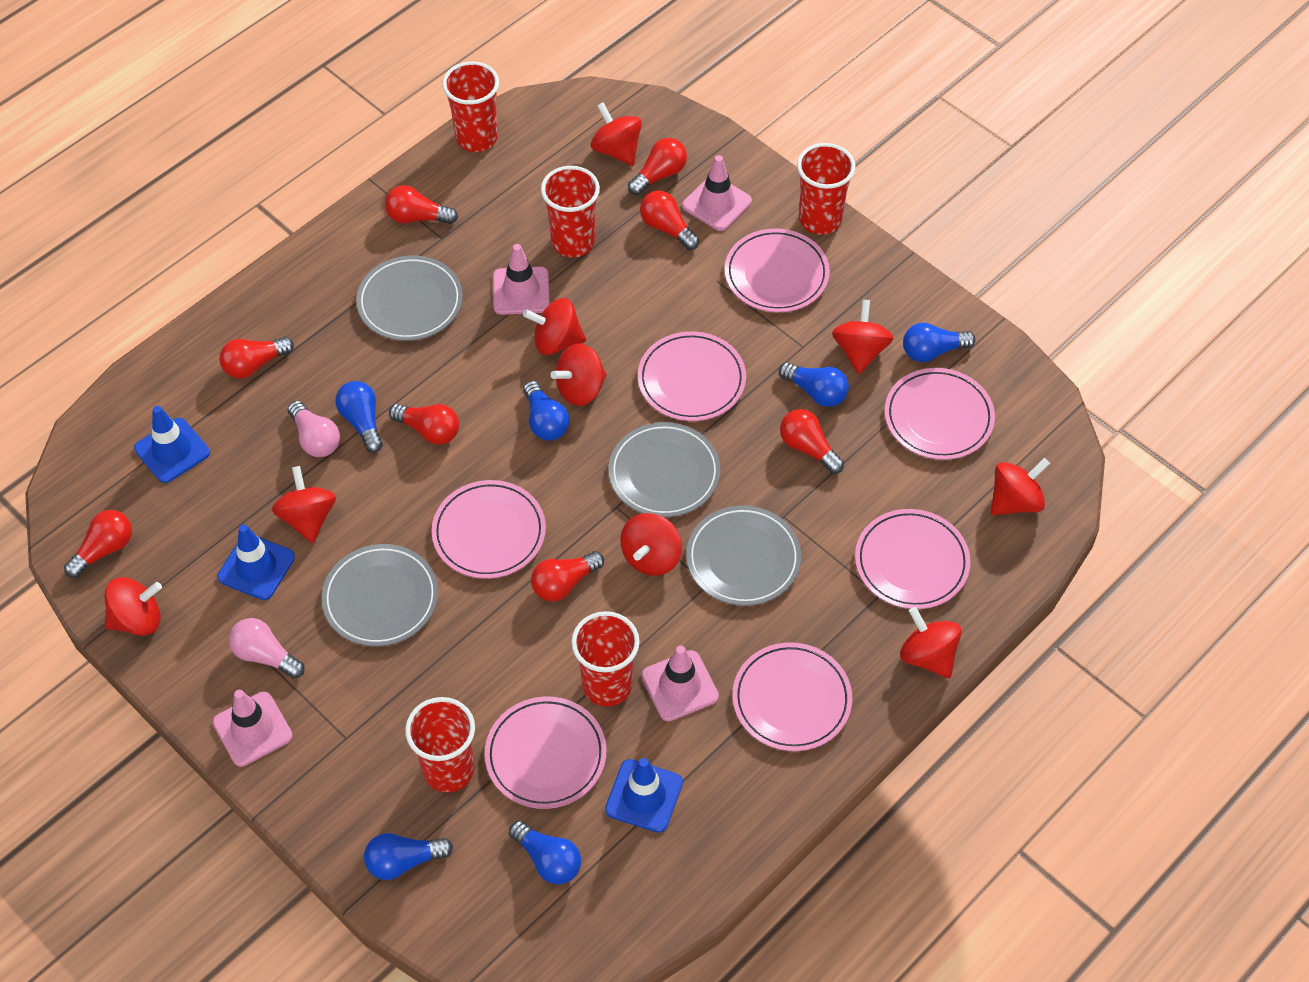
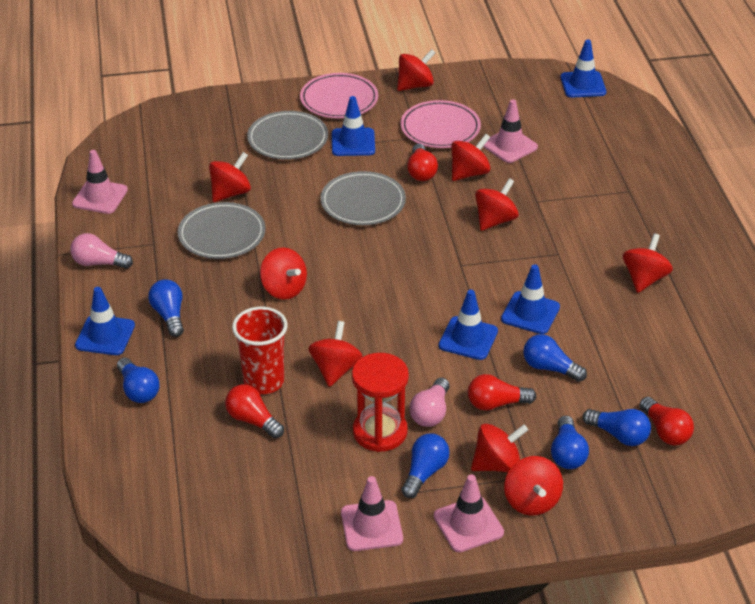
blue traffic cone: [134,406,210,483] [217,524,295,600] [605,758,683,833] = 3 -> [75,287,135,355] [332,96,375,156] [439,290,498,360] [501,264,560,334] [560,39,606,98] = 5
grey plate: [321,544,438,647] [356,256,463,341] [609,422,720,517] [686,505,801,606] = 4 -> [178,202,265,259] [247,111,328,160] [320,171,406,225] = 3
pink plate: [432,480,546,579] [485,697,606,809] [638,331,746,421] [724,229,830,312] [732,642,852,751] [855,509,971,609] [885,368,995,460] = 7 -> [300,73,378,119] [400,100,481,148] = 2
red cup: [405,697,475,792] [442,61,499,152] [541,166,600,257] [571,611,640,707] [797,143,856,235] = 5 -> [232,307,288,394] = 1
red hourglass: none = 0 -> [352,353,409,452] = 1
red light bulb: [64,510,132,578] [220,337,294,379] [385,185,458,224] [389,404,459,445] [531,551,604,602] [628,138,687,195] [640,191,699,250] [780,409,844,474] = 8 -> [225,384,284,439] [407,144,438,181] [468,374,536,411] [639,397,694,445] = 4

